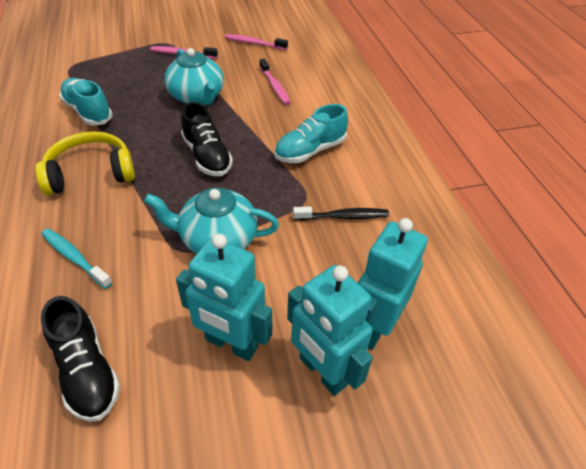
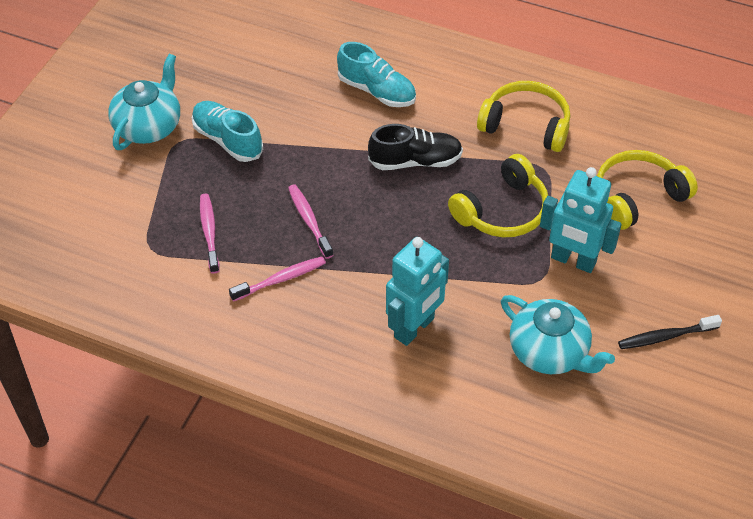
black shoe: [41,296,120,422] [181,102,233,176] = 2 -> [368,124,463,170] = 1
turquoise robot: [176,234,272,361] [287,265,373,396] [358,218,428,350] = 3 -> [386,237,449,346] [540,167,622,273] = 2
turquoise toothbrush: [41,228,112,289] = 1 -> none = 0
yellow headphones: [35,131,135,195] = 1 -> [448,154,548,237] [477,81,570,152] [597,150,698,230] = 3

